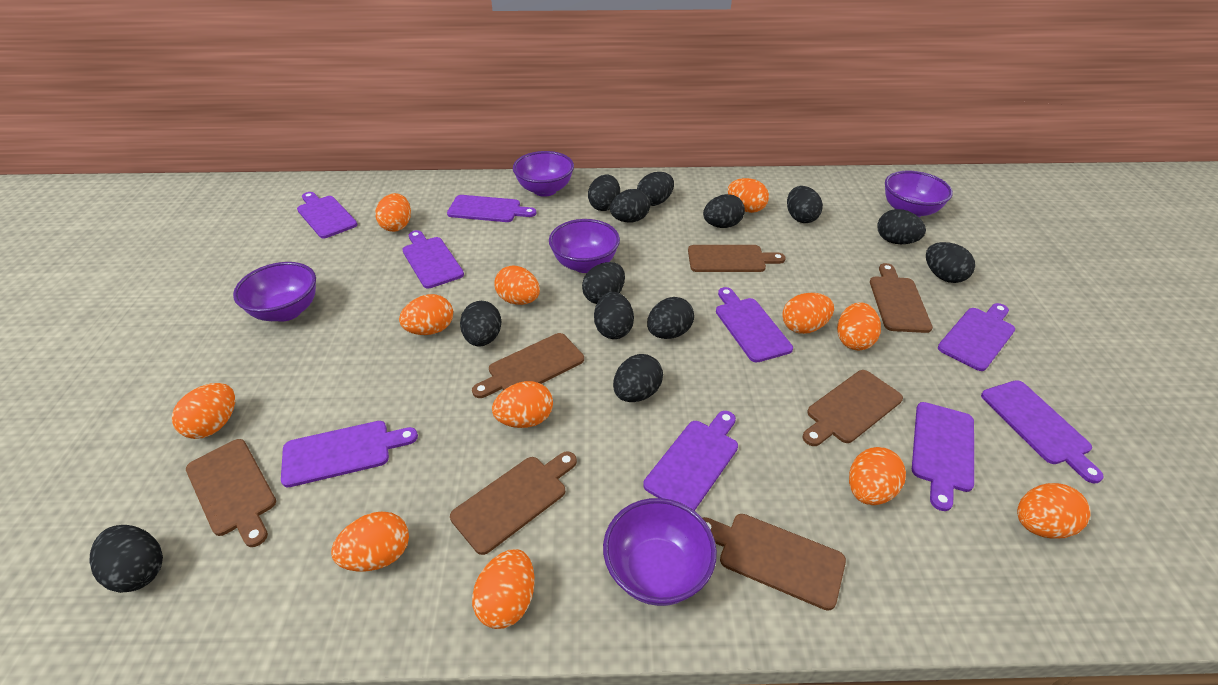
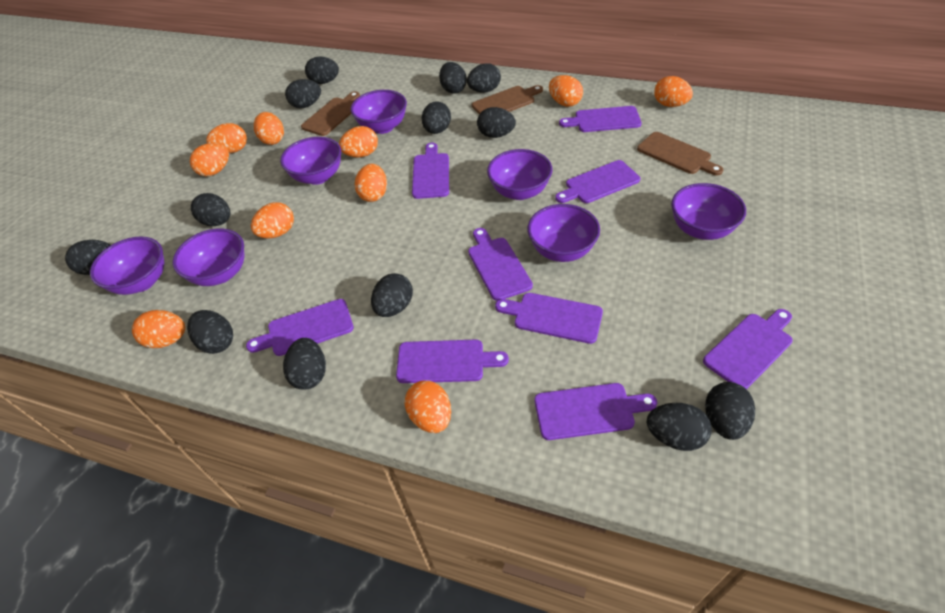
brown cutting board: [186,439,276,547] [450,451,577,555] [472,333,584,398] [688,245,786,272] [703,514,846,611] [803,370,903,446] [870,263,933,333] = 7 -> [301,91,360,136] [472,85,543,114] [637,132,723,176] = 3
orange egg: [172,383,235,439] [331,511,409,572] [375,193,411,232] [399,294,453,335] [472,549,535,629] [492,381,553,428] [495,266,540,305] [728,178,769,213] [782,293,834,334] [837,302,881,351] [849,447,906,505] [1017,483,1091,539] = 12 -> [132,310,185,348] [190,143,229,176] [206,123,247,153] [251,202,294,238] [254,112,284,145] [339,126,378,157] [355,164,387,202] [405,380,451,433] [549,75,583,107] [654,76,693,107] = 10
purple bowl: [233,262,316,322] [513,151,574,197] [549,219,620,273] [603,498,717,606] [885,171,953,217] = 5 -> [90,237,165,295] [173,228,245,286] [280,137,341,185] [350,90,407,134] [487,149,552,200] [527,204,600,262] [671,183,746,240] = 7

